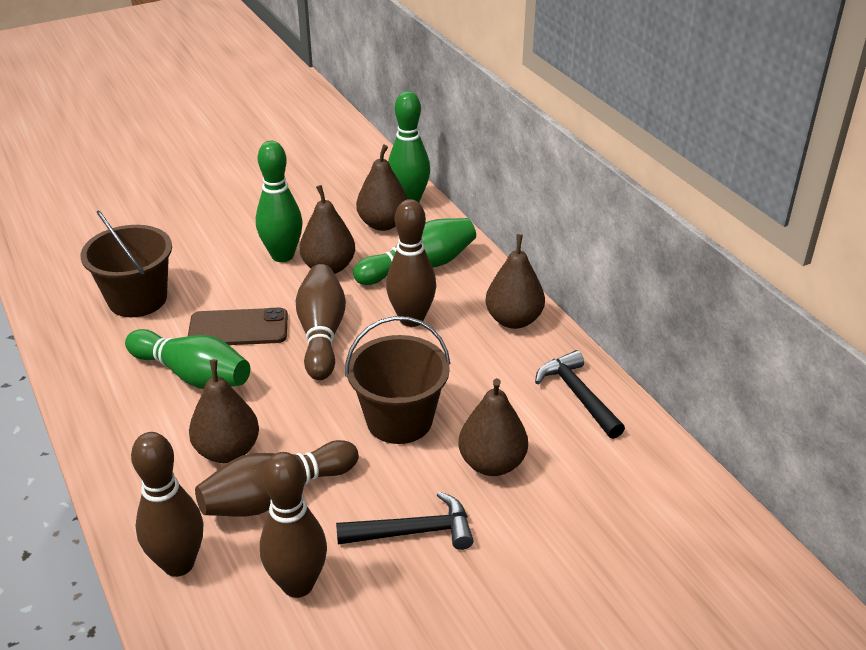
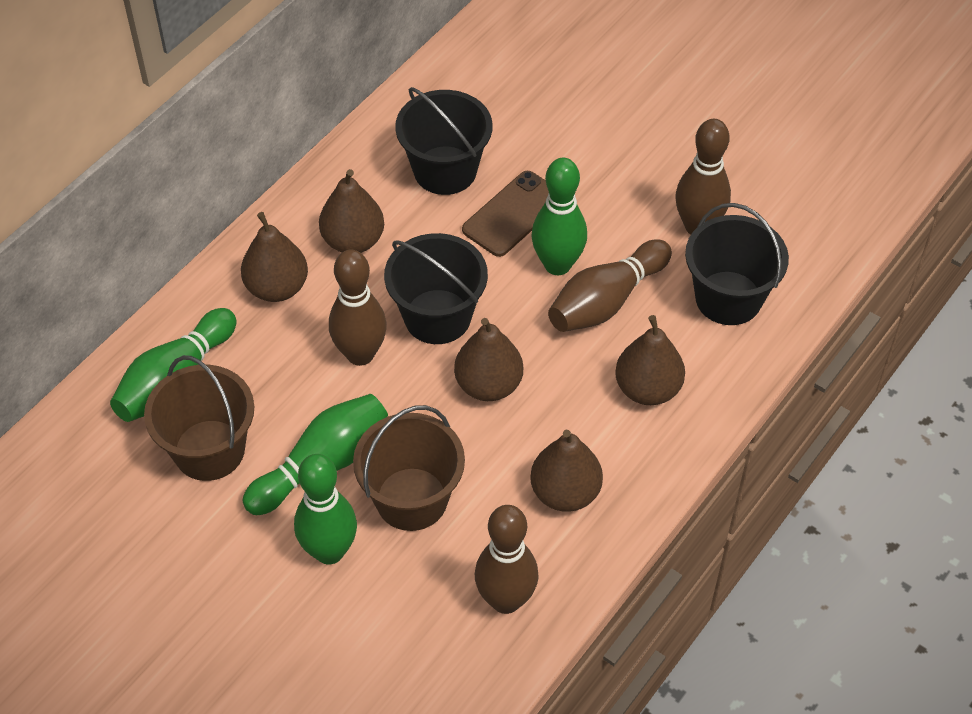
black bucket: none = 0 -> [384,233,488,344] [395,87,492,195] [685,203,789,325] = 3
black hammer: [336,492,474,550] [535,350,625,439] = 2 -> none = 0
brown bowling pin: [131,432,203,577] [195,440,359,517] [260,452,327,598] [296,264,346,380] [386,199,436,327] = 5 -> [329,249,387,366] [475,505,539,614] [548,239,672,332] [675,119,731,235] = 4

